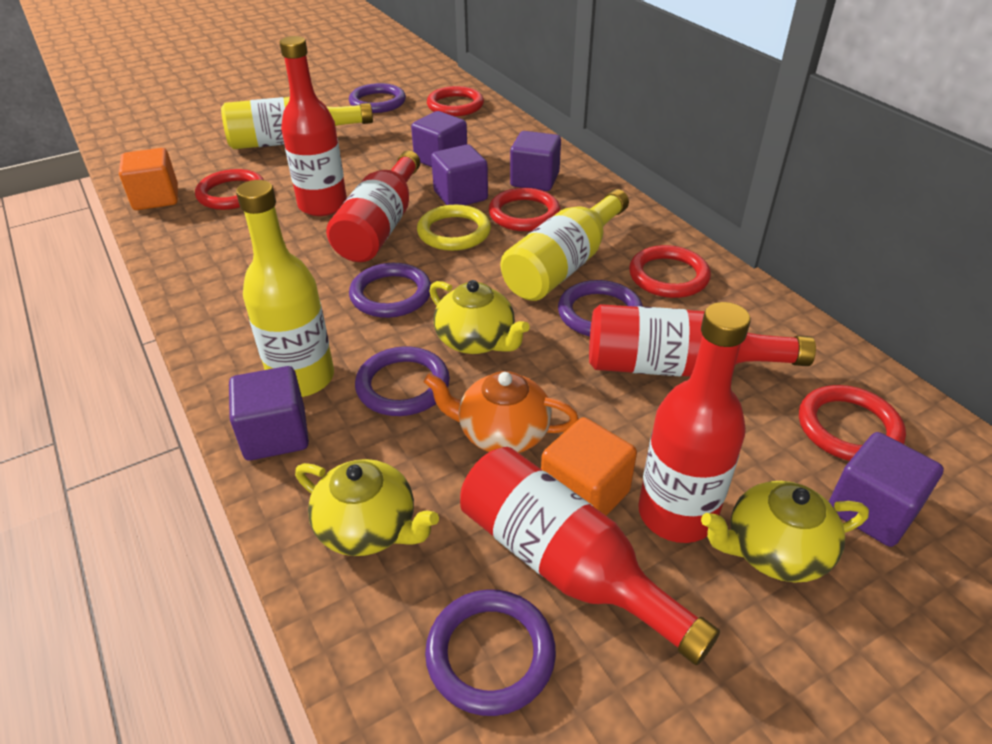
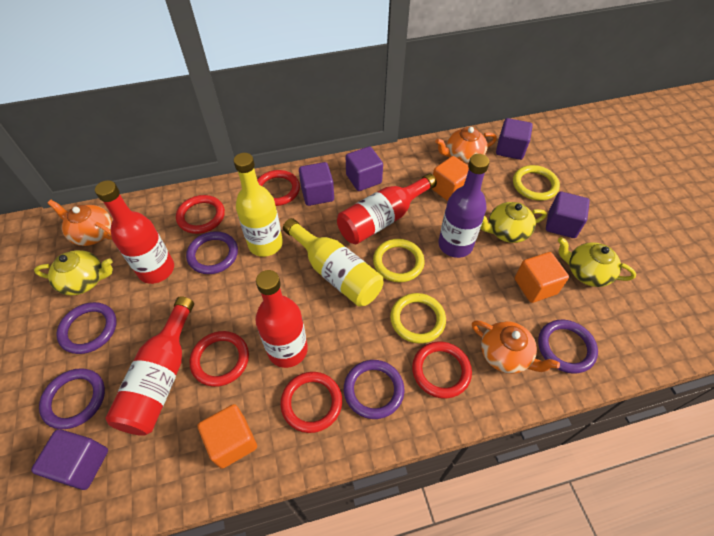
orange cube: [119,148,178,210] [541,417,637,516] = 2 -> [198,404,257,469] [432,156,469,201] [515,252,569,303] = 3
orange teapot: [424,371,579,453] = 1 -> [48,200,112,246] [435,127,497,164] [472,320,560,374] = 3
purple bottle: none = 0 -> [438,154,490,258] = 1
red bottle: [279,36,347,216] [326,151,420,262] [460,447,720,665] [589,304,816,377] [638,302,751,543] = 5 -> [95,180,174,284] [105,296,194,436] [255,270,308,368] [337,174,437,244] = 4
yellow bottle: [221,97,373,149] [236,180,334,397] [501,189,629,301] = 3 -> [234,153,283,257] [283,218,383,307] = 2
yellow ring: [417,205,491,251] = 1 -> [373,239,425,282] [390,293,446,344] [513,165,560,201] = 3

